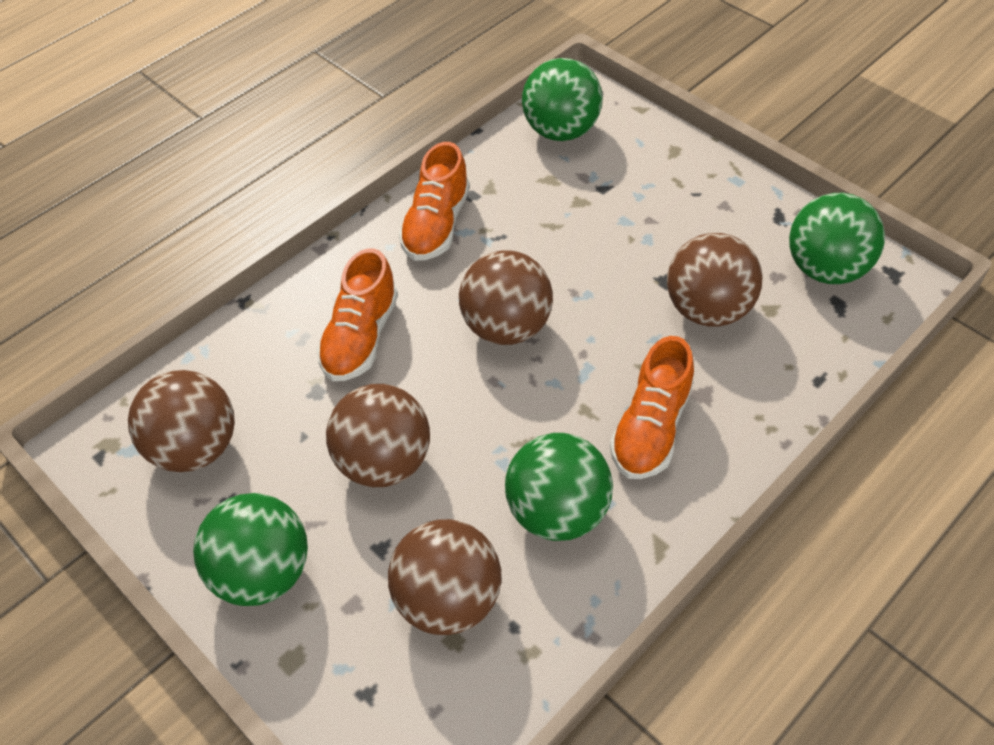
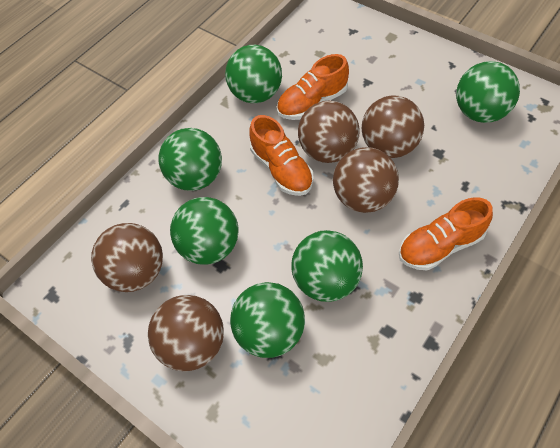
green ball: [193,493,308,606] [505,433,613,541] [522,58,603,141] [789,193,885,284] = 4 -> [158,128,222,191] [170,197,239,265] [225,45,282,103] [230,282,305,358] [291,230,363,302] [456,61,520,123] = 6

